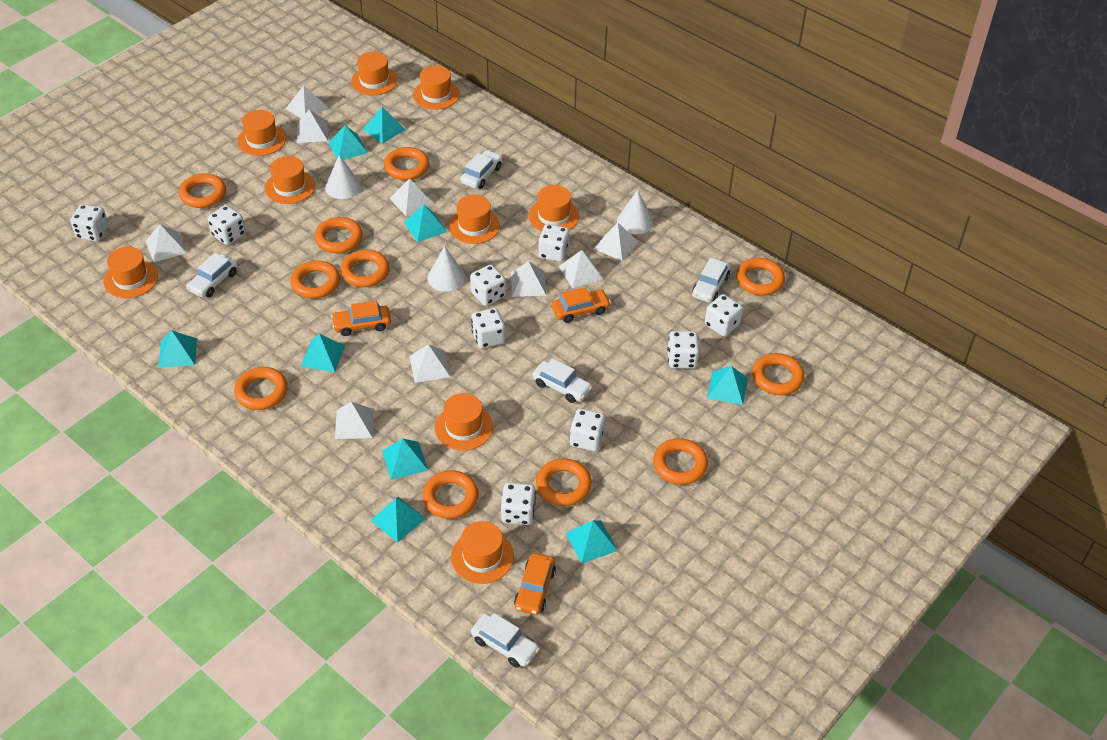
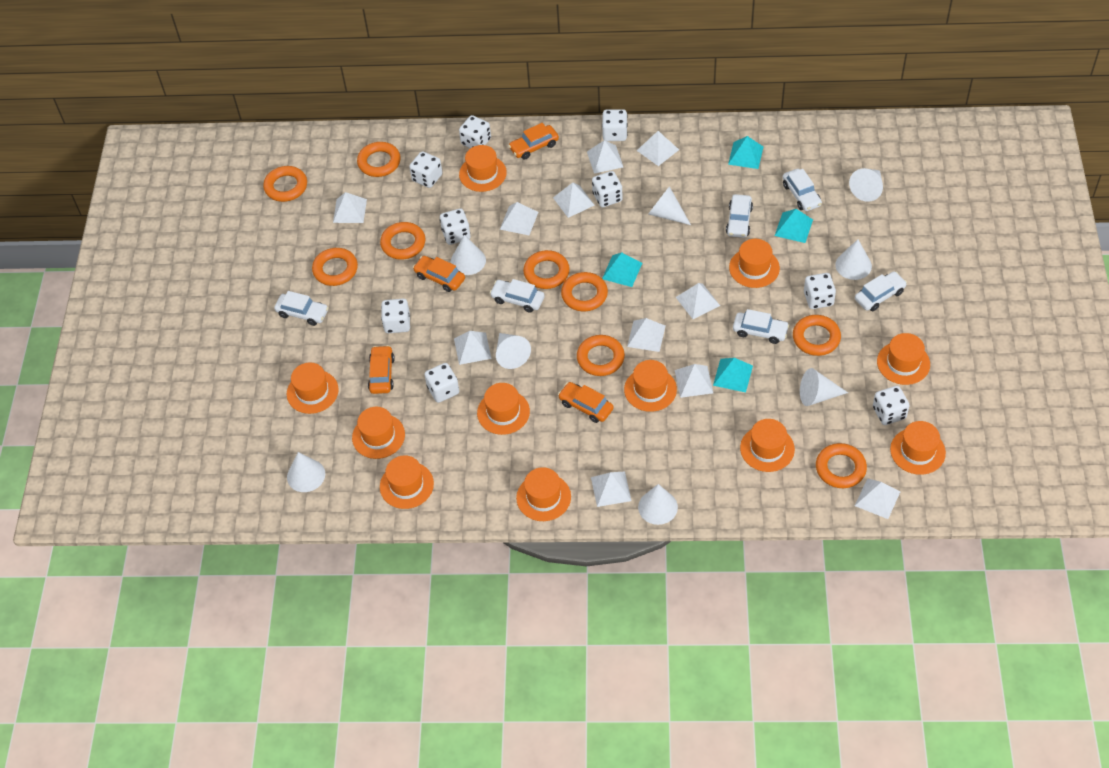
orange car: [331,301,391,336] [514,553,556,615] [552,287,611,323] = 3 -> [368,345,395,394] [413,256,465,292] [508,123,559,159] [558,382,614,423] = 4
orange hat: [103,247,158,298] [237,110,286,156] [265,156,315,204] [351,52,398,96] [413,65,460,110] [435,393,493,451] [449,195,500,244] [451,521,514,584] [528,185,579,231] = 9 -> [287,363,339,414] [352,407,405,459] [380,455,434,509] [459,145,507,192] [477,383,530,435] [516,467,571,521] [624,360,677,412] [729,239,780,288] [740,419,795,472] [877,333,930,385] [890,421,946,475] = 11
orange ring: [179,173,226,208] [234,367,288,410] [290,260,340,299] [314,217,363,253] [340,250,390,287] [384,147,429,180] [422,470,479,519] [536,459,592,506] [653,438,708,485] [736,258,785,295] [752,353,805,395] = 11 -> [263,166,307,202] [312,248,358,286] [357,142,401,177] [380,222,425,260] [523,250,570,289] [561,272,608,311] [577,335,625,376] [793,315,841,356] [816,443,867,488] = 9
turquoise pyramid: [158,330,197,368] [301,334,345,372] [328,125,368,160] [363,107,406,144] [370,497,426,543] [382,439,428,480] [404,204,447,242] [566,520,618,564] [707,366,748,405] = 9 -> [602,253,642,287] [713,358,753,392] [728,136,763,169] [775,209,813,243] = 4
white car: [186,253,238,297] [460,150,502,189] [471,613,540,668] [532,358,592,403] [692,258,730,303] = 5 -> [274,291,329,326] [490,279,545,313] [726,194,753,238] [733,309,790,344] [783,169,822,211] [855,271,907,311] = 6
white cone: [325,155,361,199] [427,246,465,292] [617,190,653,234] = 3 -> [287,452,325,492] [451,235,486,275] [496,333,531,369] [638,484,678,525] [648,186,691,225] [800,368,848,406] [835,239,872,280] [849,168,883,202] = 8
white pyramid: [146,224,187,262] [286,86,328,118] [297,110,328,143] [335,402,374,439] [389,178,433,216] [409,344,450,383] [511,261,546,297] [559,250,603,288] [594,223,638,261] = 9 -> [333,192,367,223] [454,331,492,365] [500,202,538,235] [553,182,595,218] [587,140,623,174] [591,471,632,507] [627,318,665,352] [637,131,679,166] [675,364,713,398] [676,283,720,319] [855,478,901,519] = 11

